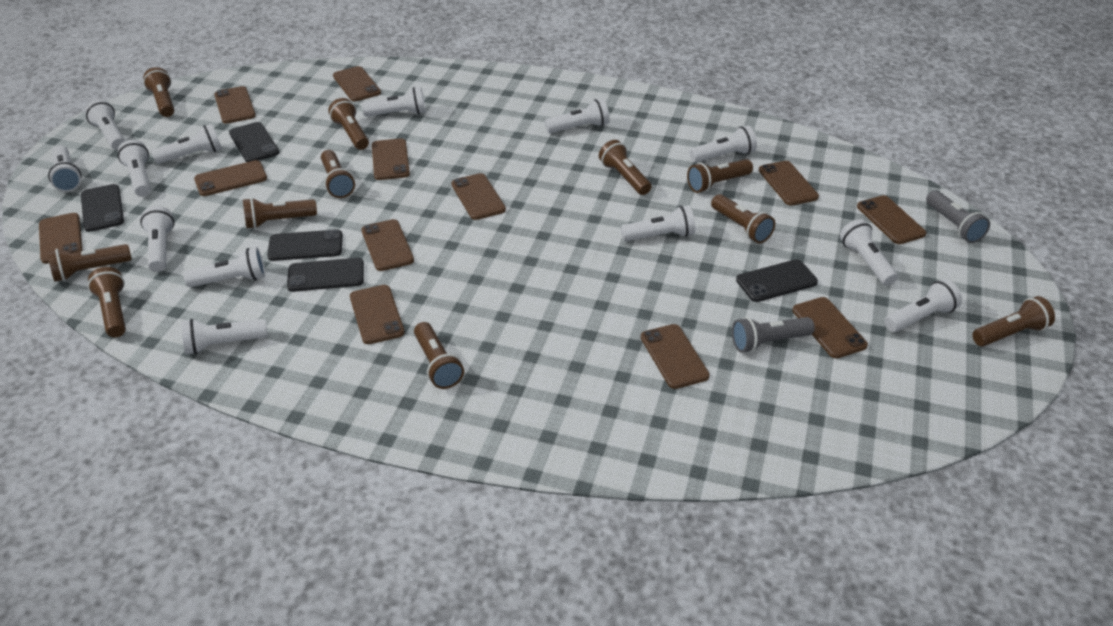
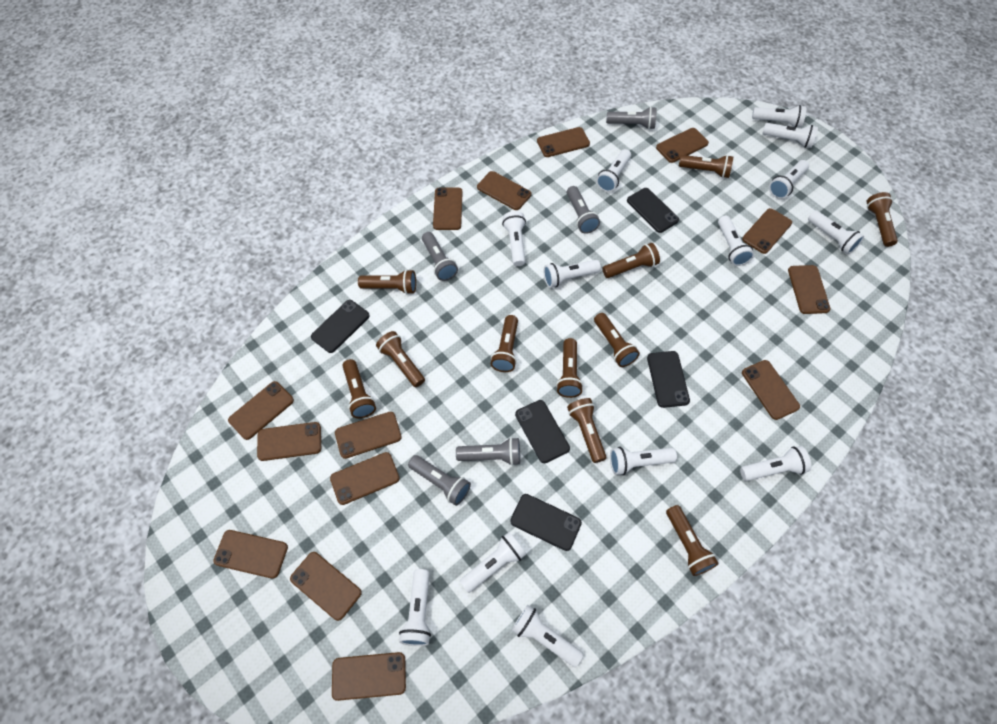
brown phone: [39,213,83,264] [194,160,267,196] [214,86,256,124] [333,66,381,101] [350,285,405,344] [361,219,414,271] [372,138,410,180] [451,173,506,220] [641,324,710,389] [759,161,819,206] [792,297,868,358] [857,195,926,244] = 12 -> [213,530,288,579] [228,381,294,440] [257,422,321,461] [290,552,362,621] [330,452,400,505] [332,652,406,701] [335,412,402,459] [433,187,463,230] [477,171,531,210] [537,127,590,157] [656,128,709,163] [742,208,792,254] [742,360,800,420] [788,265,830,314] = 14
grey flashlight: [732,317,815,353] [926,190,990,243] = 2 -> [408,455,471,506] [422,232,458,281] [456,437,520,466] [567,186,600,234] [606,107,657,130] = 5

